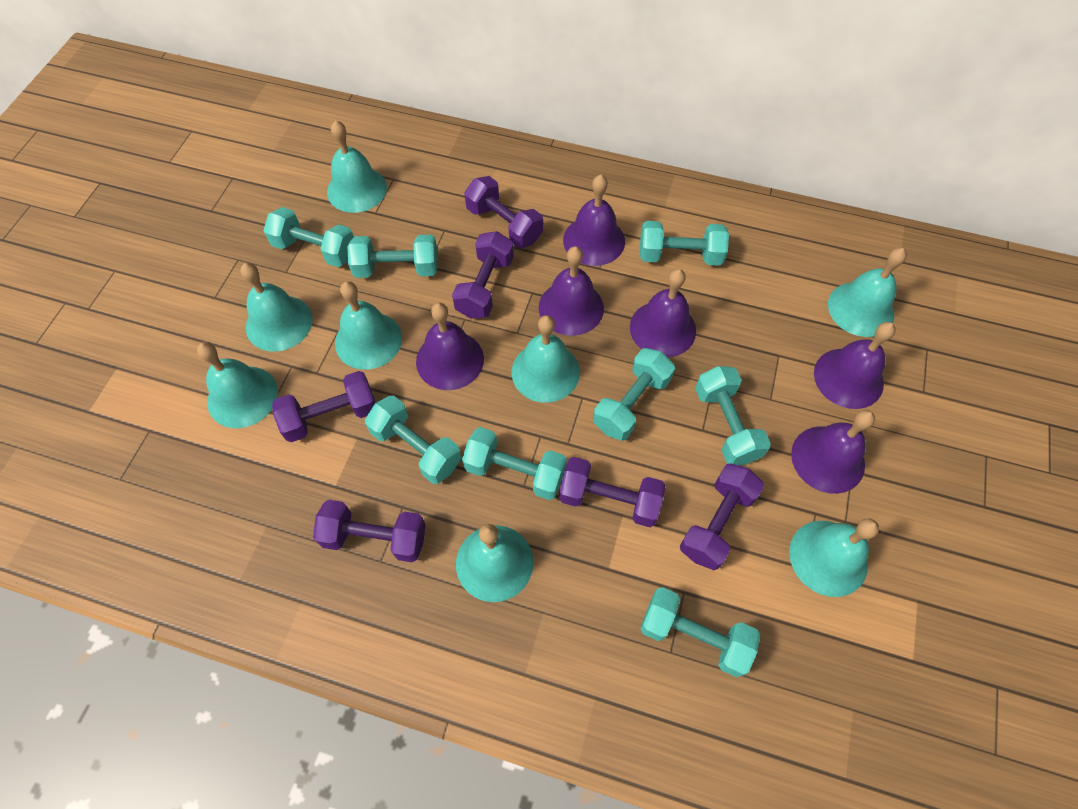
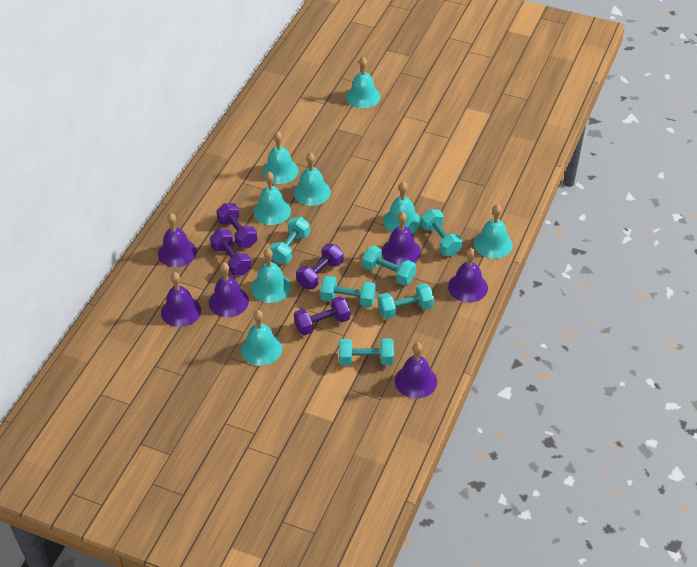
purple dumbbell: [272,371,375,442] [313,500,426,563] [452,231,514,319] [464,176,543,248] [559,457,666,527] [680,463,764,570] = 6 -> [210,229,252,275] [216,203,258,248] [294,296,350,336] [296,244,343,289] = 4
turquoise dumbbell: [263,207,354,267] [347,235,438,278] [365,396,461,484] [462,427,567,500] [593,348,675,441] [640,221,729,266] [640,587,760,677] [695,366,771,465] = 8 -> [269,217,310,264] [321,276,376,308] [339,338,394,365] [362,245,416,285] [378,283,434,319] [421,209,462,256] = 6

